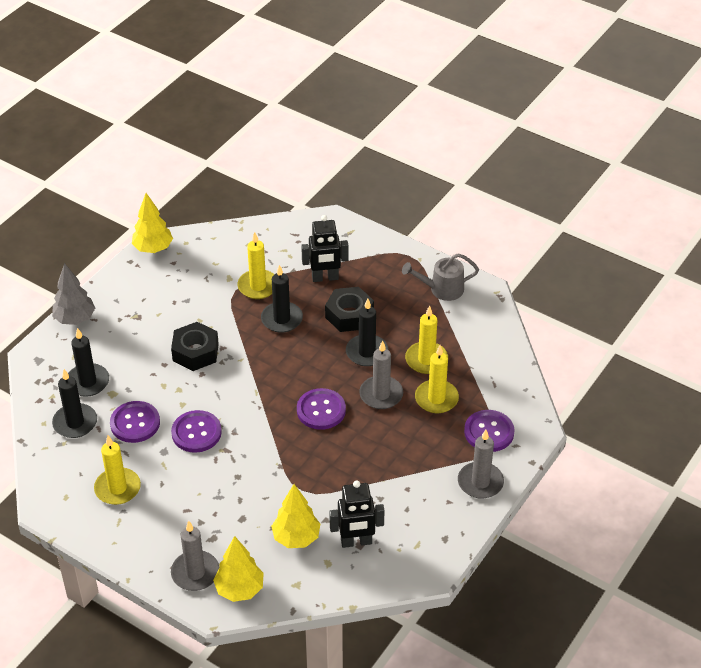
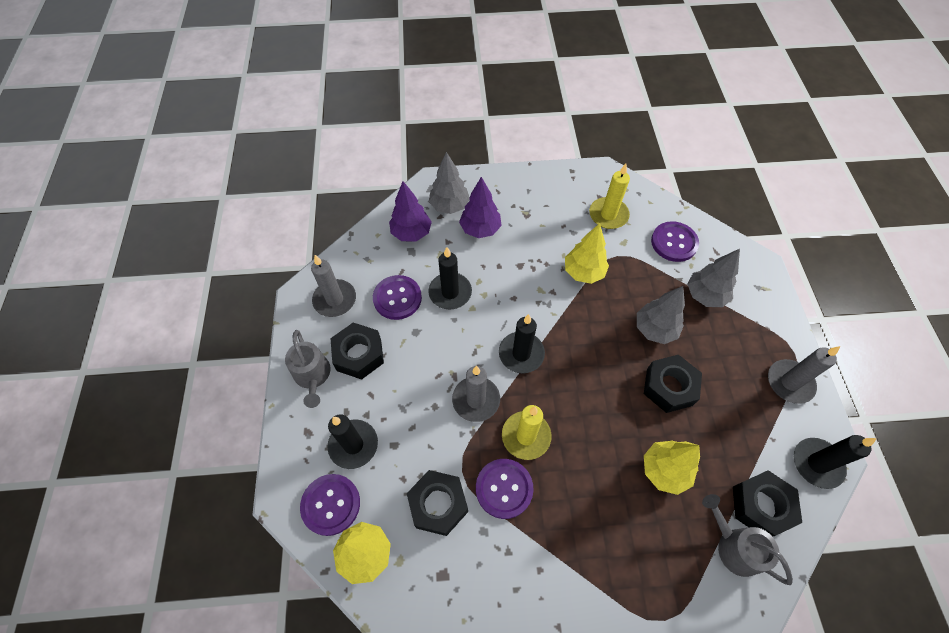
black nut: [171,322,219,371] [325,287,374,332] = 2 -> [330,323,384,380] [407,470,468,536] [644,355,702,413] [733,470,802,537] = 4
black robot: [301,215,348,282] [329,480,385,548] = 2 -> none = 0
grey tree: [52,263,95,325] = 1 -> [429,152,470,214] [637,286,685,344] [687,249,740,307] = 3
grey watering can: [402,253,479,301] = 1 -> [285,330,331,408] [702,494,793,585] = 2
purple tree: none = 0 -> [389,181,432,241] [459,177,502,238] = 2
yellow candle: [94,436,141,505] [237,232,274,299] [405,305,448,374] [415,345,459,413] = 4 -> [502,405,551,460] [589,164,630,229] = 2

